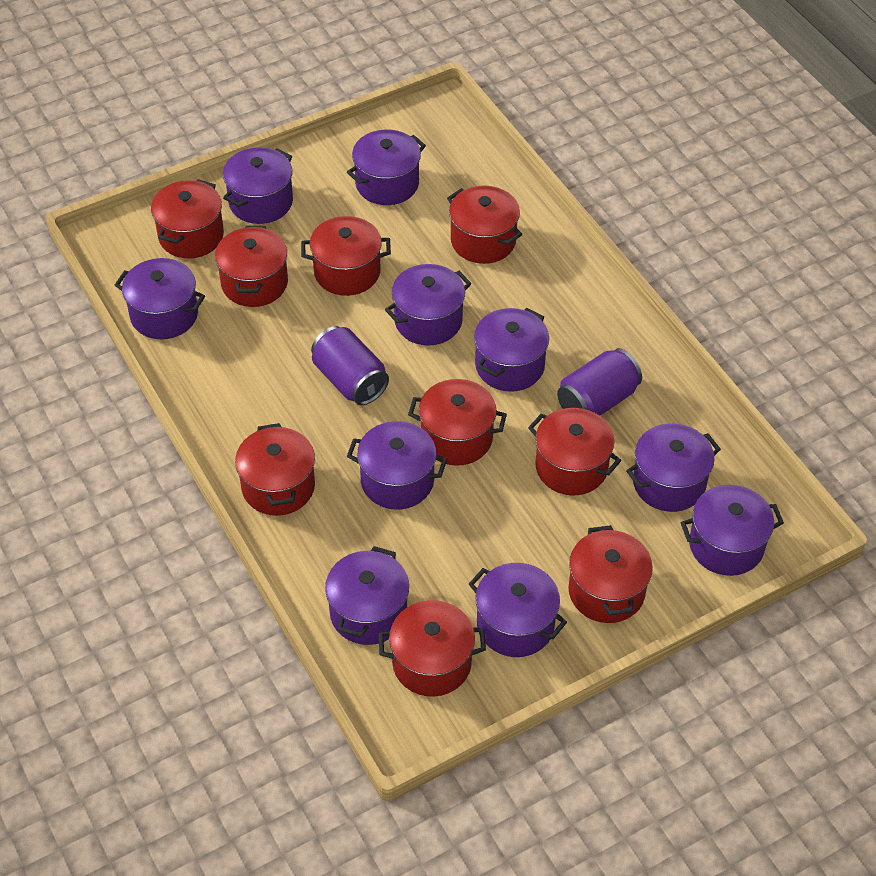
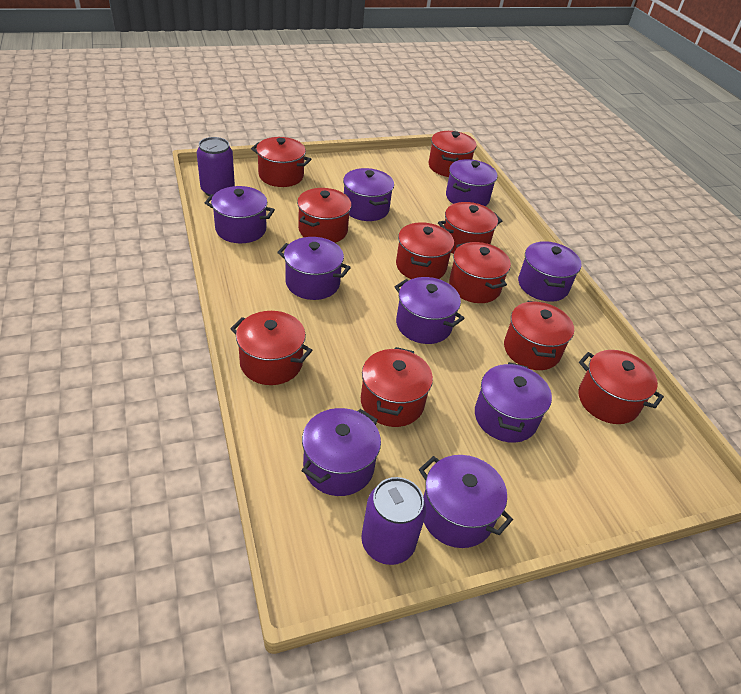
purple pot: [115,258,205,339] [223,147,293,224] [325,546,409,645] [347,130,426,205] [347,421,447,510] [385,264,472,345] [469,563,567,657] [474,308,549,392] [626,423,721,512] [681,485,784,576] = 10 -> [205,186,275,243] [277,237,351,300] [302,408,381,496] [343,168,394,221] [395,277,465,344] [419,455,513,548] [446,159,498,206] [475,362,552,443] [518,241,581,302] = 9
red pot: [151,179,224,258] [215,226,288,307] [235,423,315,516] [301,216,391,296] [379,600,486,697] [408,379,507,466] [447,185,522,264] [528,408,621,496] [568,525,653,623] = 9 -> [230,311,312,385] [251,137,311,187] [297,188,352,243] [361,347,433,427] [396,222,454,279] [429,131,477,177] [438,202,502,254] [449,242,511,303] [504,301,574,370] [579,350,664,424] = 10

